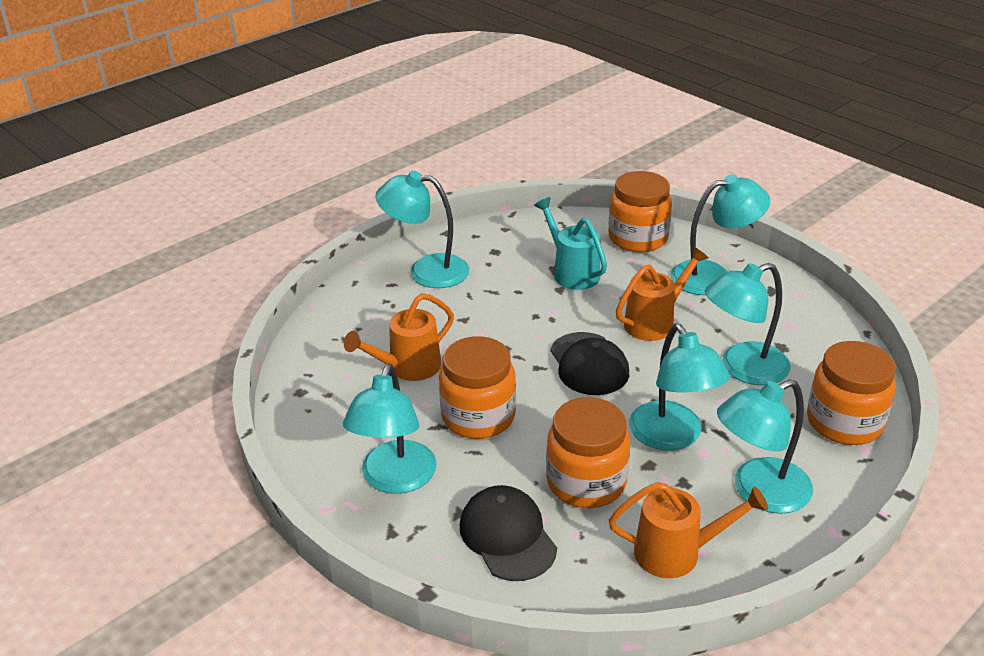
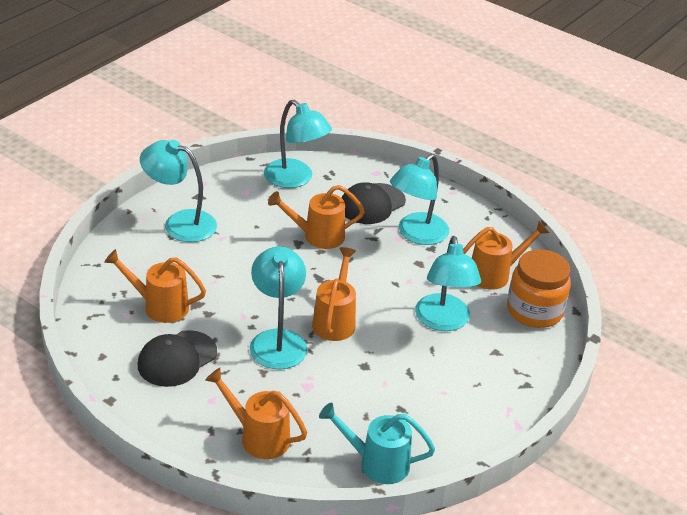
orange jar: [439,336,516,439] [546,397,630,508] [609,171,672,252] [807,341,896,445] = 4 -> [507,249,571,328] = 1
orange watering can: [344,293,454,381] [609,482,768,578] [616,247,708,341] = 3 -> [104,249,206,323] [205,368,307,459] [268,185,365,249] [312,247,356,341] [463,221,549,290] = 5
turquoise lamp: [343,364,437,494] [375,171,469,288] [629,324,730,450] [670,174,770,295] [705,263,790,385] [717,379,813,514] = 6 -> [140,140,217,242] [250,246,307,369] [264,100,332,188] [390,154,449,245] [415,236,481,331] = 5

